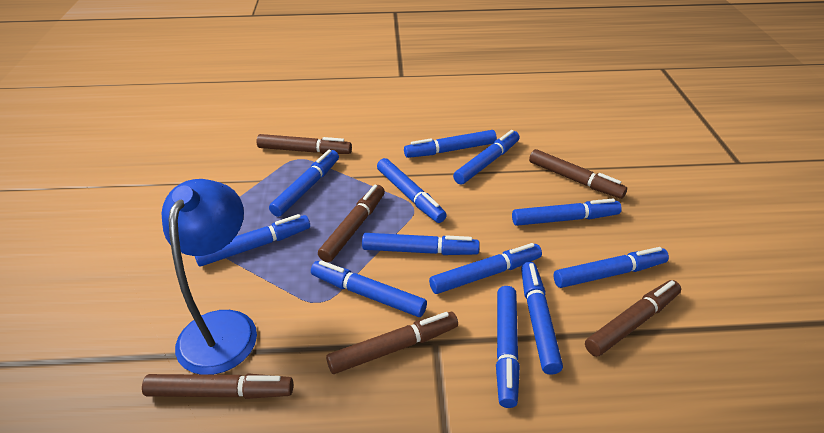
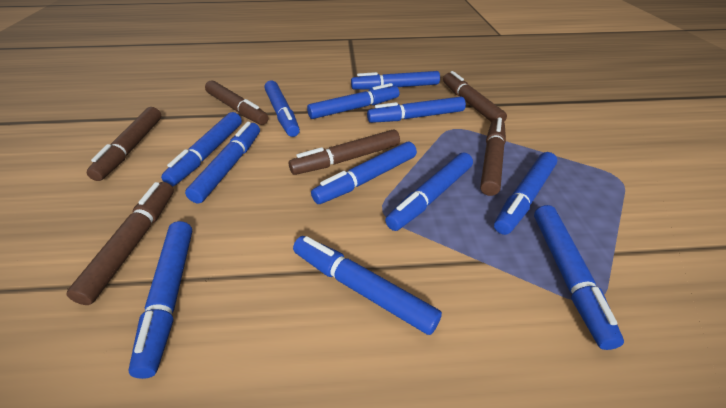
blue lamp: [162,179,257,375] = 1 -> none = 0

